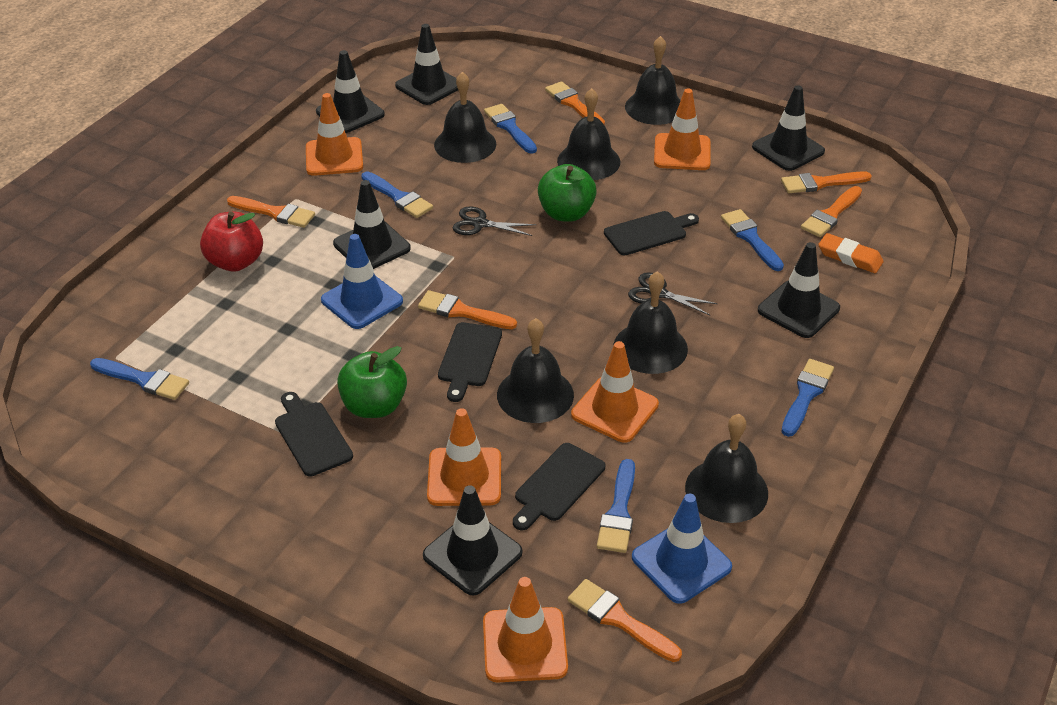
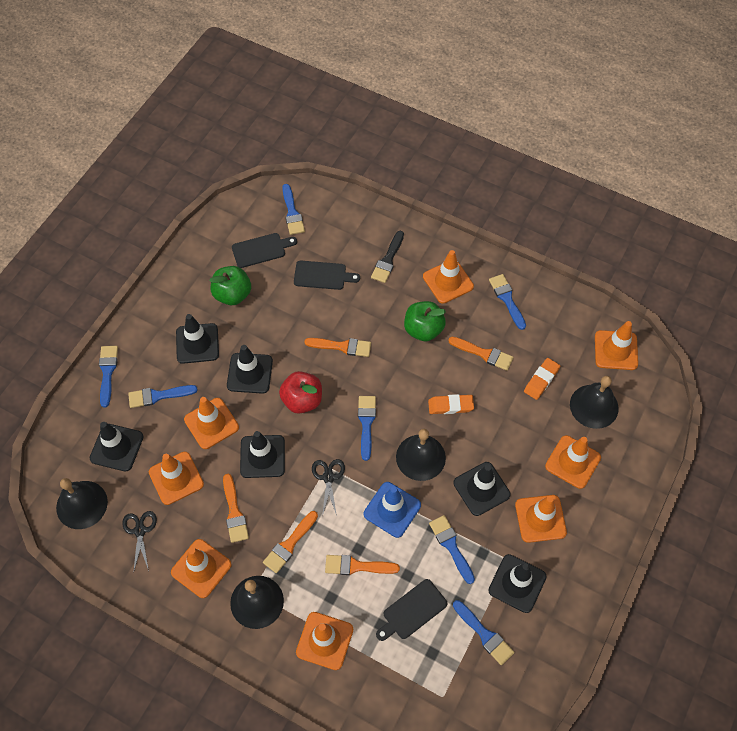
black bell: [434,72,496,163] [497,318,574,423] [557,88,620,180] [613,271,688,374] [625,36,681,125] [685,414,768,523] = 6 -> [56,478,108,529] [230,576,284,629] [396,429,446,481] [570,376,619,429] = 4
black brush: none = 0 -> [371,231,404,283] = 1
black cutting board: [275,392,353,477] [438,322,502,402] [513,443,605,530] [604,211,699,255] = 4 -> [232,233,297,268] [294,261,360,290] [376,579,447,641] = 3
blue brush: [90,358,189,400] [361,172,433,218] [484,104,537,154] [597,459,635,553] [721,209,784,271] [781,359,834,437] = 6 -> [99,346,118,408] [128,385,198,408] [282,184,305,235] [358,396,376,461] [429,515,475,584] [453,600,514,665] [489,274,526,330] = 7
blue traffic cone: [321,234,403,329] [632,494,732,604] = 2 -> [364,482,421,538] = 1
orange brush: [227,196,315,228] [418,290,517,329] [545,81,605,125] [567,579,682,662] [781,171,872,193] [801,186,862,237] = 6 -> [223,474,249,543] [263,511,318,573] [305,338,371,357] [325,555,400,575] [448,337,514,371] = 5
orange eraser: [818,233,884,273] = 1 -> [428,394,474,414] [524,358,560,400] = 2
orange traffic cone: [306,93,363,176] [427,408,501,506] [483,577,568,682] [571,341,659,443] [654,89,711,170] = 5 -> [149,452,204,505] [171,539,231,598] [184,397,239,449] [296,612,353,670] [423,250,474,304] [515,495,567,543] [545,435,601,489] [595,321,638,370] = 8

